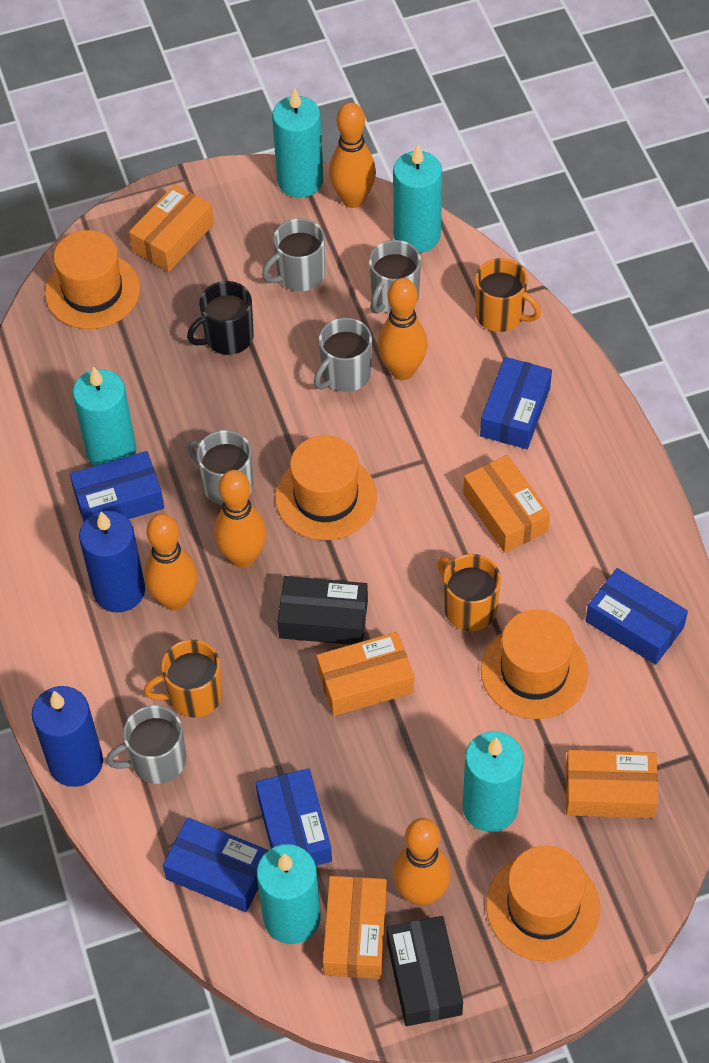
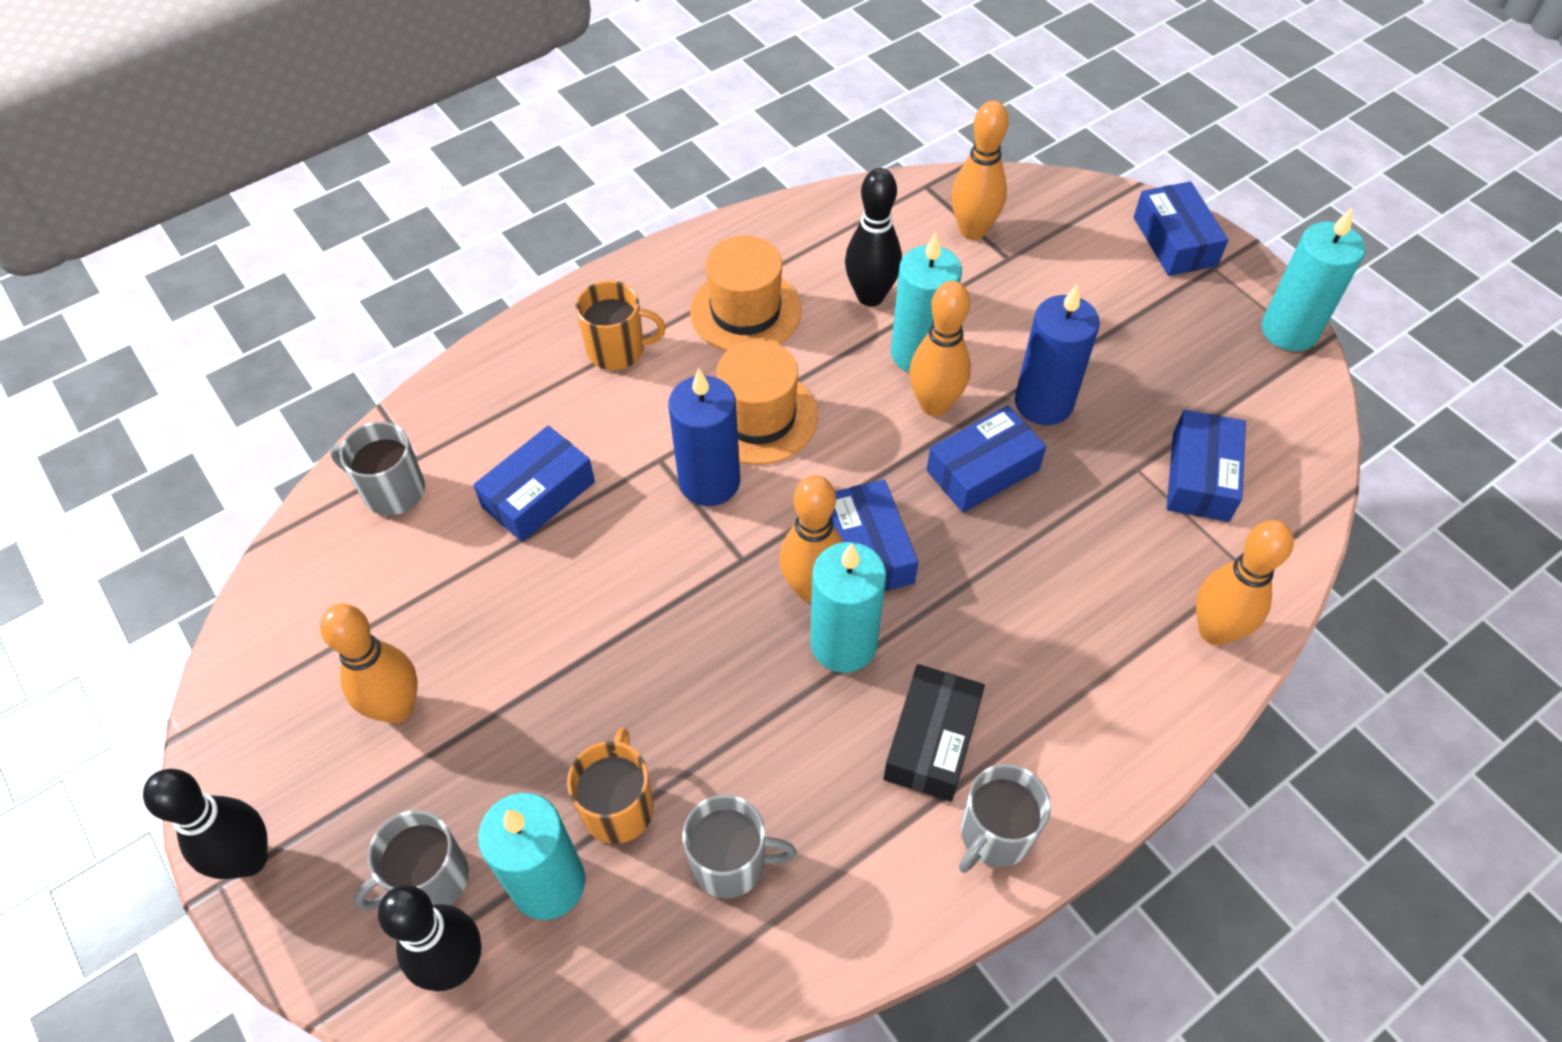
black bowling pin: none = 0 -> [143,769,268,879] [378,885,482,991] [845,168,902,306] = 3
black box: [278,576,368,645] [386,916,463,1026] = 2 -> [883,664,985,802] = 1
black mug: [187,281,254,355] = 1 -> none = 0
grey mug: [106,705,186,784] [187,430,253,505] [262,218,325,291] [314,318,372,392] [369,240,421,314] = 5 -> [330,422,425,516] [354,810,469,910] [682,795,797,899] [959,764,1051,873] = 4
orange box: [129,184,214,272] [316,632,414,716] [323,876,387,979] [463,455,550,553] [565,750,658,818] = 5 -> none = 0
orange hat: [45,230,140,329] [275,435,377,540] [481,610,588,719] [486,845,600,961] = 4 -> [690,236,802,351] [716,340,818,465] = 2
orange mug: [144,640,223,718] [437,554,501,631] [475,258,541,332] = 3 -> [567,728,654,844] [576,281,666,370] = 2
turquoise candle: [73,366,137,466] [257,844,321,944] [272,88,323,198] [393,144,442,253] [462,731,524,832] = 5 -> [478,793,585,920] [810,542,886,673] [891,232,962,373] [1262,207,1365,351] = 4

